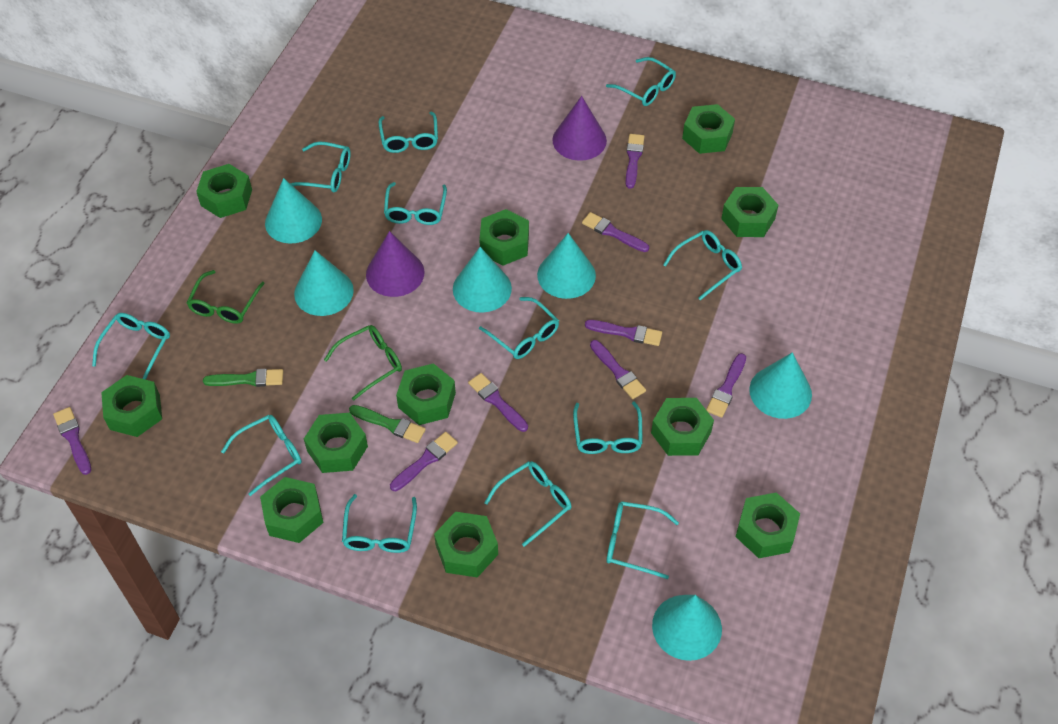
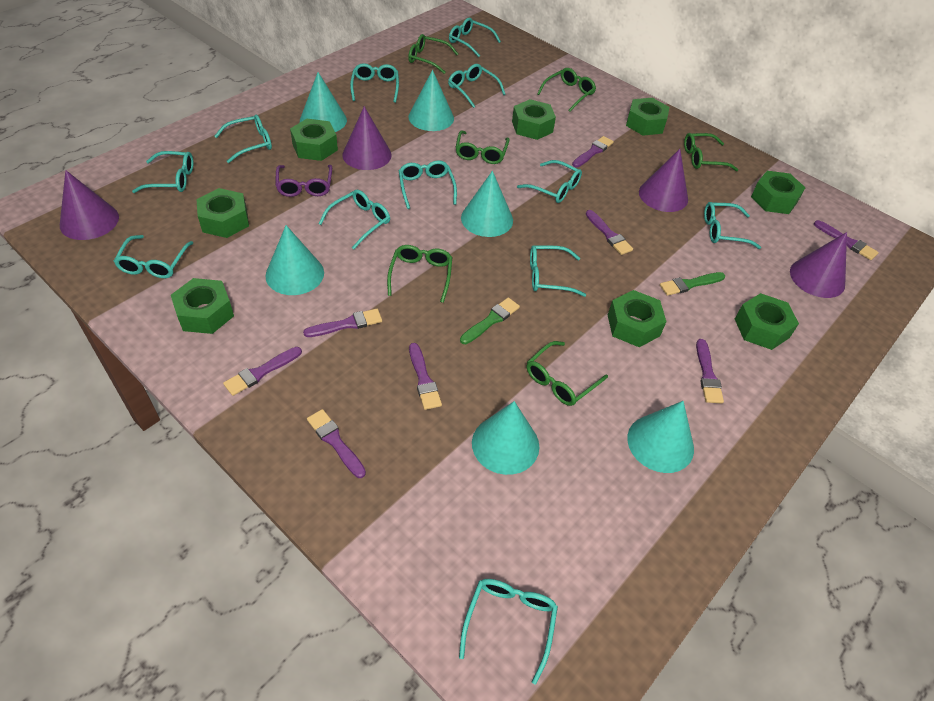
green glasses: [187,270,265,324] [324,325,402,401] = 2 -> [387,245,453,303] [408,34,458,74] [455,130,510,164] [527,341,608,406] [537,68,596,112] [684,133,738,171] = 6
green nut: [101,375,162,437] [196,164,252,218] [260,477,324,543] [304,413,368,473] [396,363,456,425] [434,512,498,578] [479,209,529,265] [651,398,714,456] [682,104,735,154] [721,187,778,237] [735,492,800,558] = 11 -> [171,278,234,334] [196,188,249,238] [290,119,338,161] [512,99,556,140] [608,290,667,347] [626,98,669,136] [735,293,799,350] [751,171,805,214] = 8
purple cone: [366,231,424,297] [552,96,607,161] = 2 -> [60,170,119,240] [342,106,391,170] [639,149,688,212] [790,232,847,298] = 4
purple glasses: none = 0 -> [276,165,332,197] = 1

